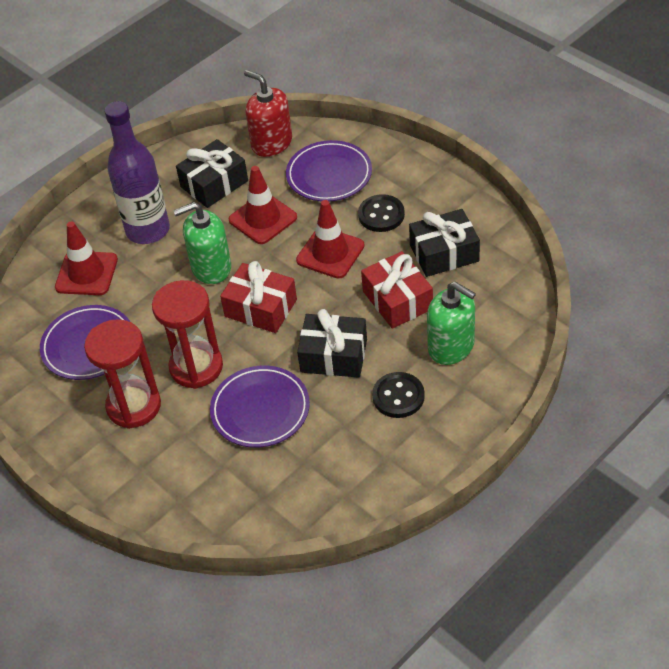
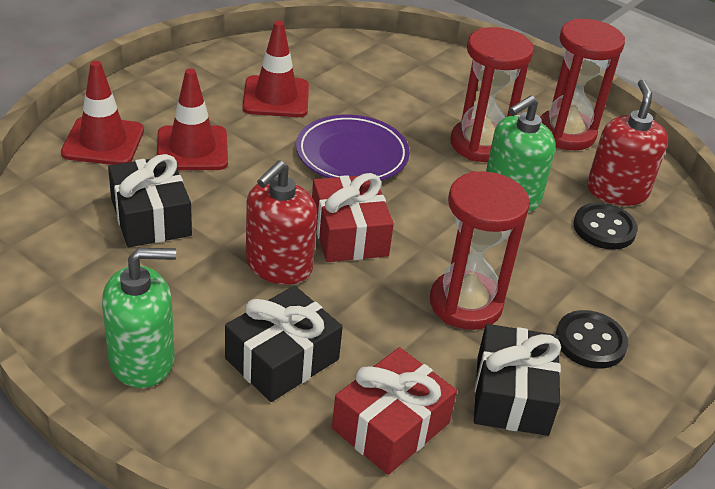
purple bottle: [105,101,170,244] = 1 -> none = 0
purple plate: [40,305,130,380] [210,366,310,448] [286,140,372,201] = 3 -> [296,114,410,181] = 1
red hourglass: [84,319,161,429] [152,280,223,389] = 2 -> [430,171,530,330] [451,27,534,162] [540,18,625,150] = 3
red soap dispenser: [244,70,292,157] = 1 -> [246,160,317,285] [587,79,668,206] = 2

